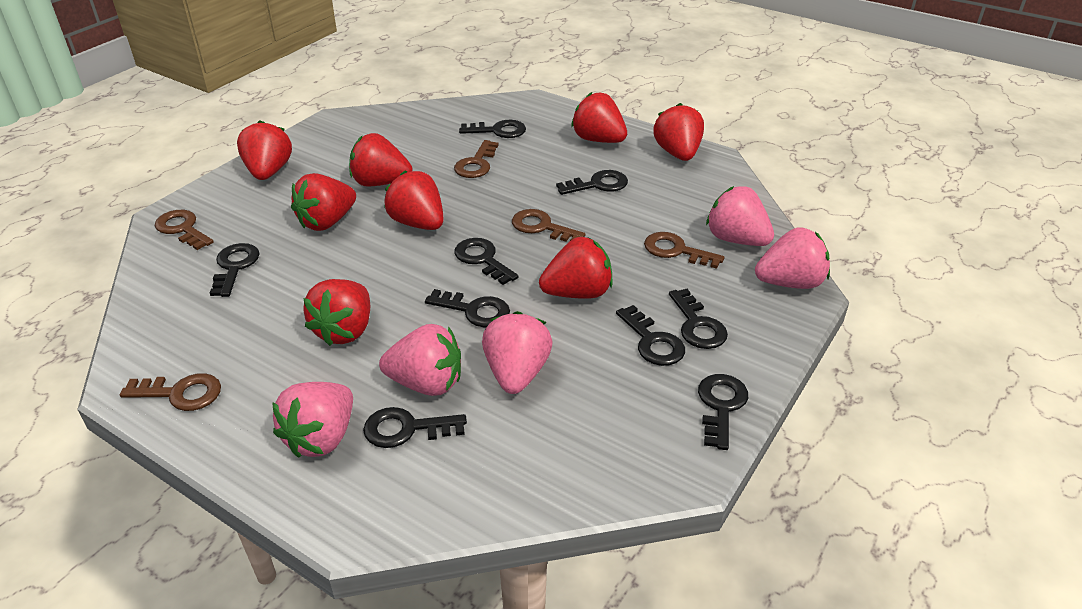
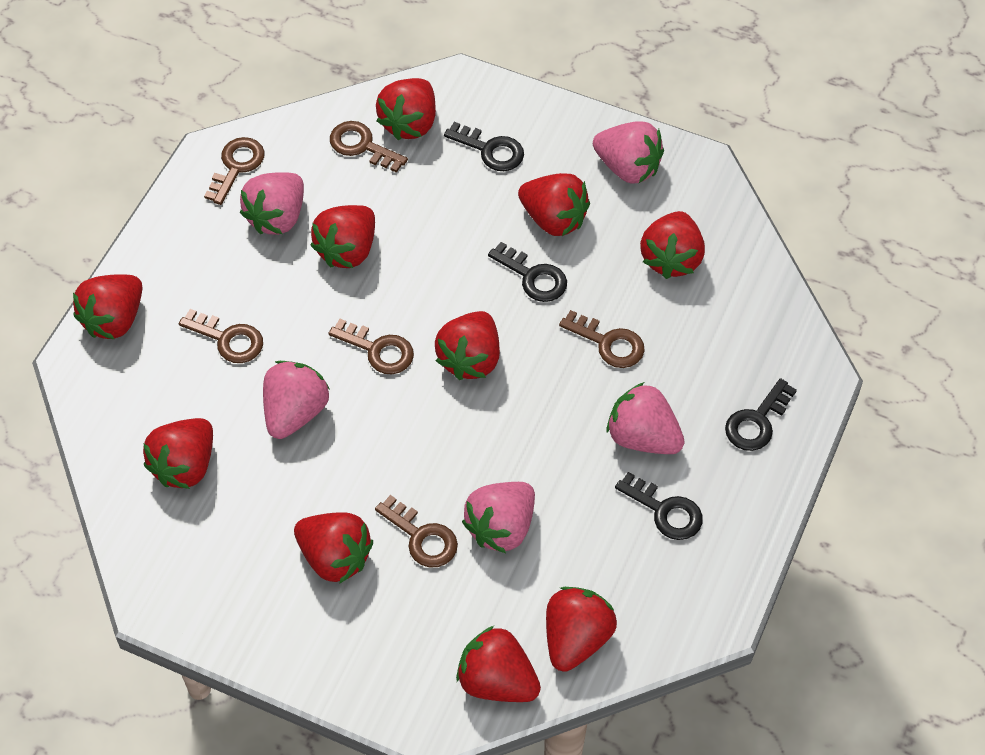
black key: [210,243,260,297] [363,407,467,448] [425,289,510,328] [454,238,519,285] [459,120,526,138] [556,170,628,195] [616,305,685,366] [669,289,728,349] [698,374,748,450] = 9 -> [444,122,524,171] [488,242,567,302] [615,472,703,540] [725,378,797,451] = 4
brown key: [120,373,221,411] [155,210,214,250] [454,140,499,178] [512,209,585,242] [644,232,724,269] = 5 -> [179,309,263,363] [204,137,265,205] [328,319,414,374] [330,121,408,173] [375,495,458,567] [559,310,645,368] = 6
red strawberry: [237,120,292,180] [291,173,356,231] [303,279,370,346] [349,133,412,187] [384,171,444,230] [539,237,613,299] [571,92,627,143] [653,103,704,161] = 8 -> [73,274,143,339] [143,418,213,489] [294,512,373,584] [311,205,375,268] [376,78,436,140] [435,311,500,380] [456,626,541,702] [518,173,590,236] [546,587,617,672] [640,211,705,279] = 10

